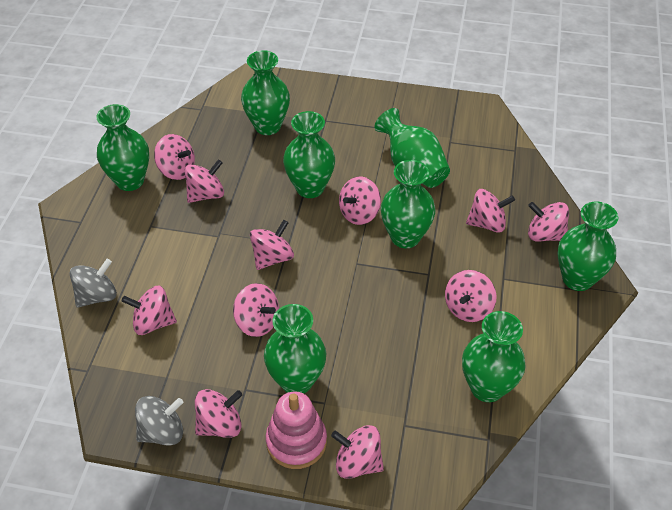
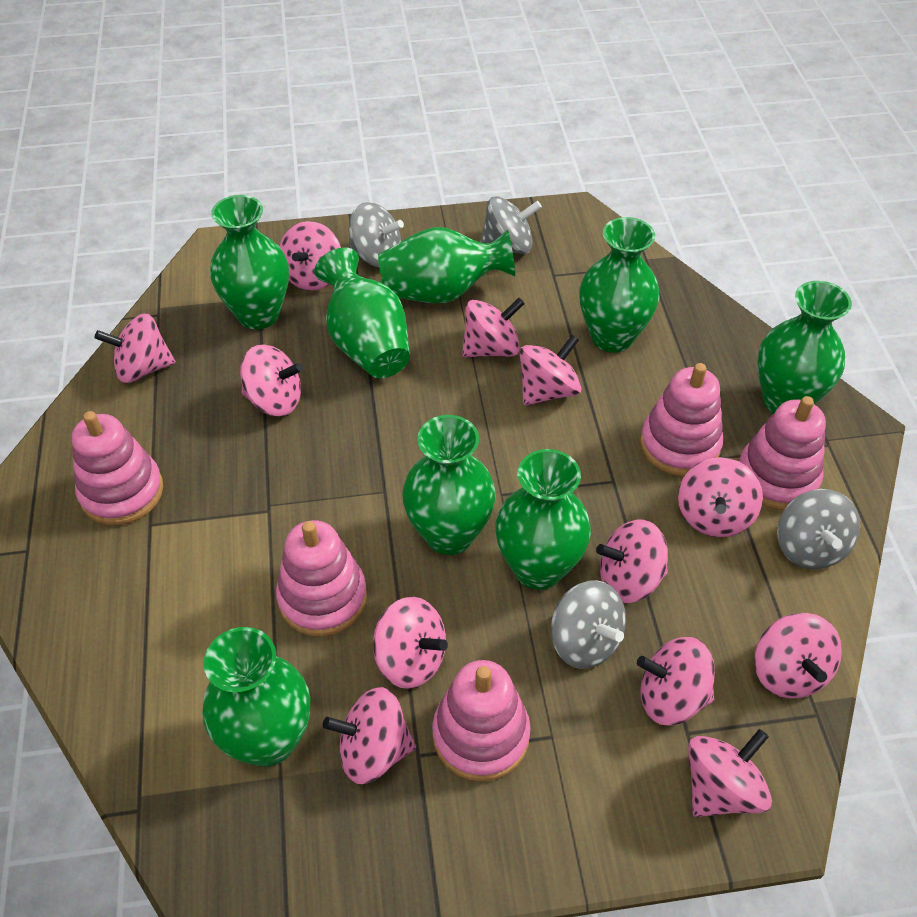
grey spinning top: [70,259,117,308] [135,396,183,446] = 2 -> [349,202,404,267] [480,196,542,254] [551,580,626,669] [777,489,860,569] = 4
pink spinning top: [122,286,177,335] [154,134,195,180] [185,159,224,203] [195,389,242,438] [233,283,279,337] [250,220,294,270] [331,425,384,479] [339,176,381,225] [445,270,496,322] [466,189,515,233] [528,202,569,242] = 11 -> [95,313,176,383] [240,344,303,416] [279,221,341,291] [323,687,416,784] [373,597,448,689] [462,298,525,357] [520,335,581,406] [596,519,668,603] [637,637,715,725] [678,457,763,537] [688,729,772,817] [754,613,842,699] = 12
pink stacking toy: [266,391,327,469] = 1 -> [72,411,163,525] [276,520,367,636] [432,660,531,782] [640,363,723,476] [739,396,826,510] = 5

